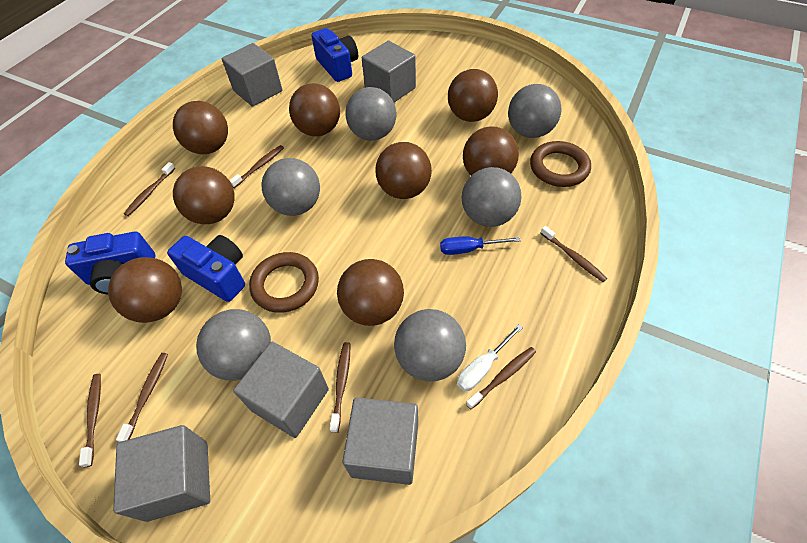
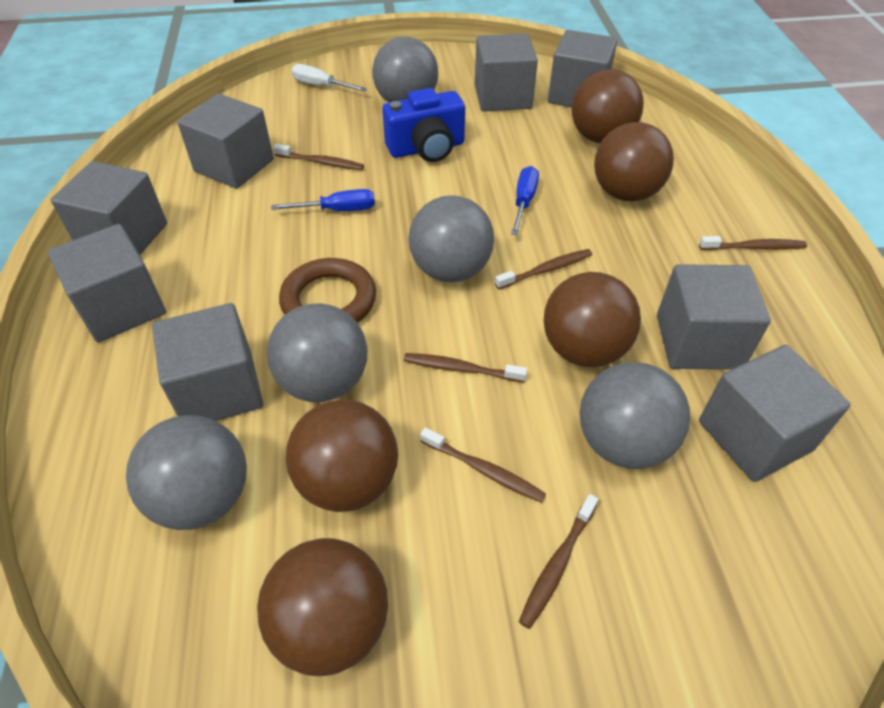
blue camera: [65,232,155,294] [167,235,245,302] [311,28,358,82] = 3 -> [382,88,465,162] = 1
blue screwdriver: [440,237,521,255] = 1 -> [271,189,375,211] [511,166,539,235] = 2
brown ball: [108,257,182,323] [173,101,228,154] [173,166,235,224] [289,83,340,136] [337,259,404,326] [375,142,432,199] [448,69,498,122] [463,126,519,176] = 8 -> [257,538,388,676] [286,400,398,512] [543,272,641,367] [571,69,644,143] [594,122,674,202] = 5
brown ring: [249,252,319,313] [530,141,591,187] = 2 -> [279,258,376,323] = 1
brown toothbrush: [79,374,101,467] [116,353,168,442] [124,162,175,216] [229,145,284,188] [330,342,351,433] [466,347,536,409] [541,226,607,282] = 7 -> [273,144,364,170] [404,353,527,382] [420,427,546,503] [495,249,592,289] [519,494,598,629] [699,236,807,250] = 6
grey ball: [196,309,271,381] [261,158,320,216] [345,87,397,141] [394,309,466,382] [462,167,521,227] [508,84,561,138] = 6 -> [126,415,247,530] [267,303,367,402] [372,37,438,102] [408,195,494,282] [580,362,690,469] = 5
grey cube: [113,425,210,522] [222,43,282,107] [233,342,329,438] [342,397,418,485] [362,41,416,102] = 5 -> [48,224,166,343] [51,161,167,255] [152,303,263,421] [177,93,274,189] [475,33,538,111] [548,30,617,107] [657,264,771,370] [699,345,851,482] = 8

